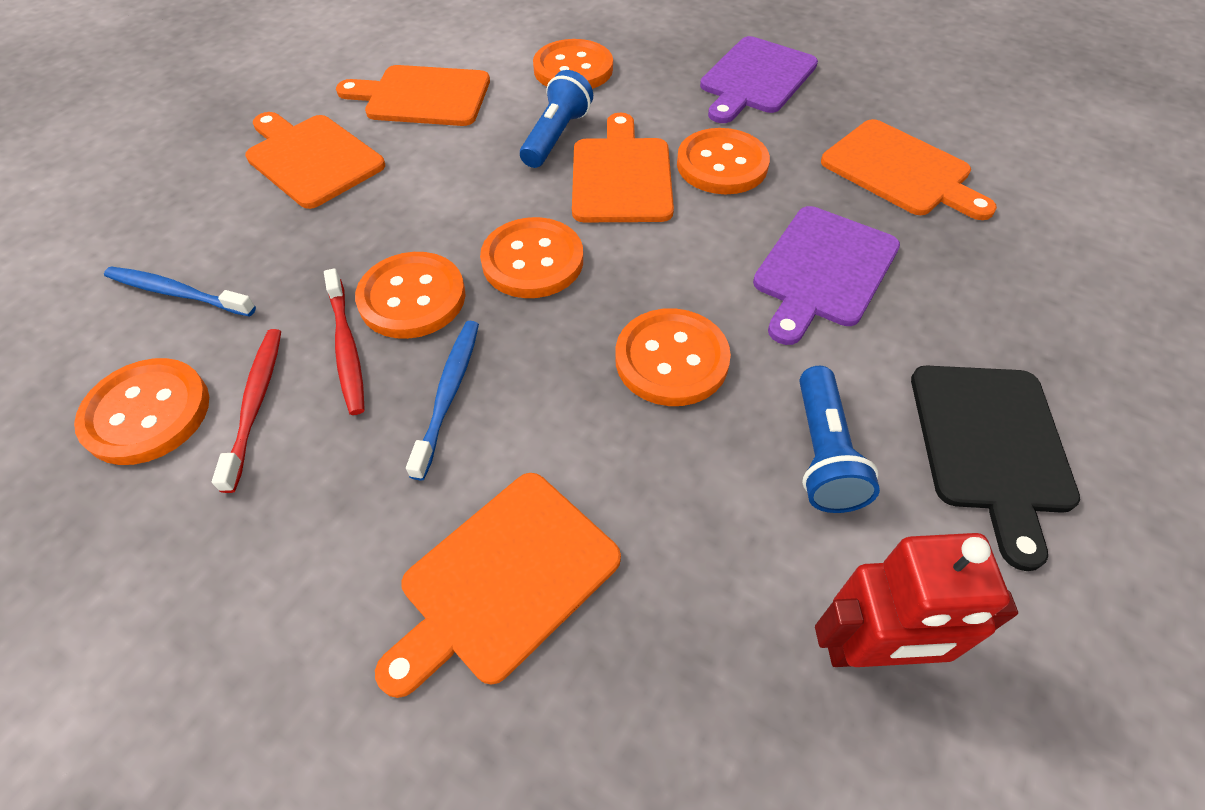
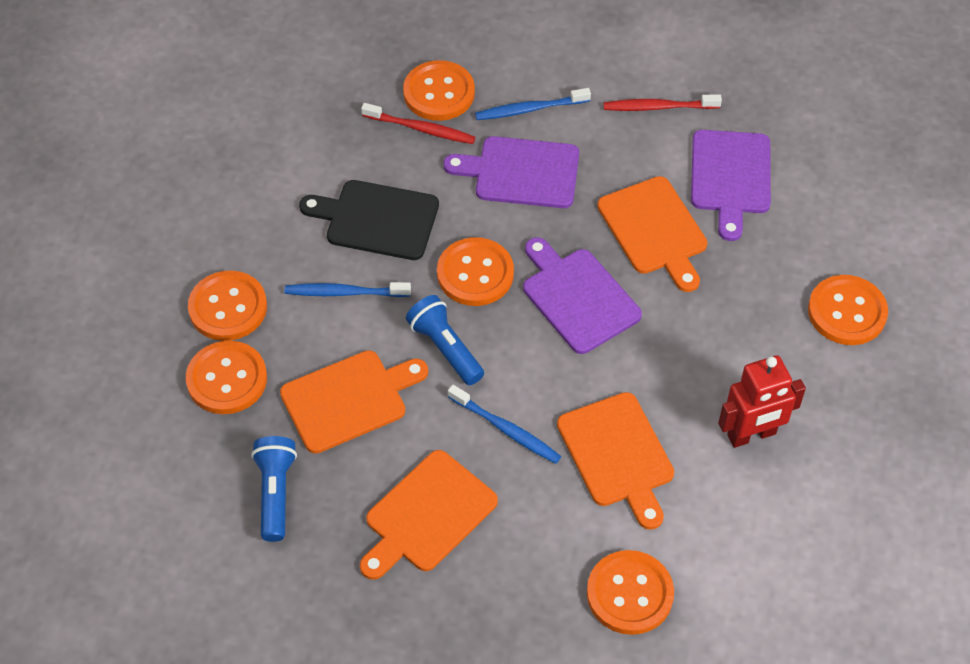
blue toothbrush: [104,267,256,317] [406,321,479,480] = 2 -> [285,282,411,297] [448,385,561,464] [475,88,591,120] = 3
orange cutting board: [245,112,385,209] [336,65,490,126] [375,473,621,698] [572,113,674,222] [821,119,997,220] = 5 -> [280,350,428,454] [360,450,498,580] [557,392,674,530] [597,176,707,292] = 4
purple cutting board: [700,36,818,123] [753,206,900,345] = 2 -> [444,136,579,208] [523,237,642,354] [691,130,771,241] = 3

